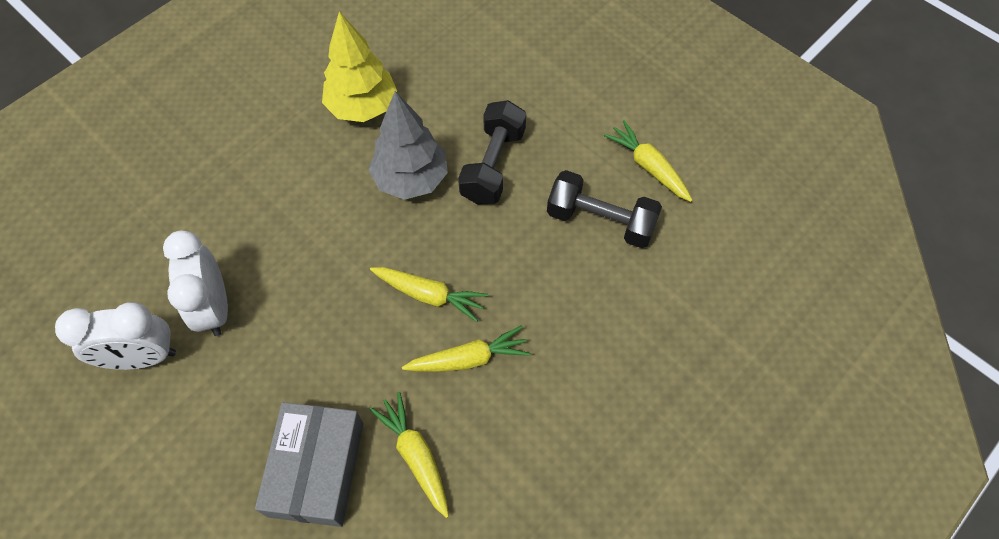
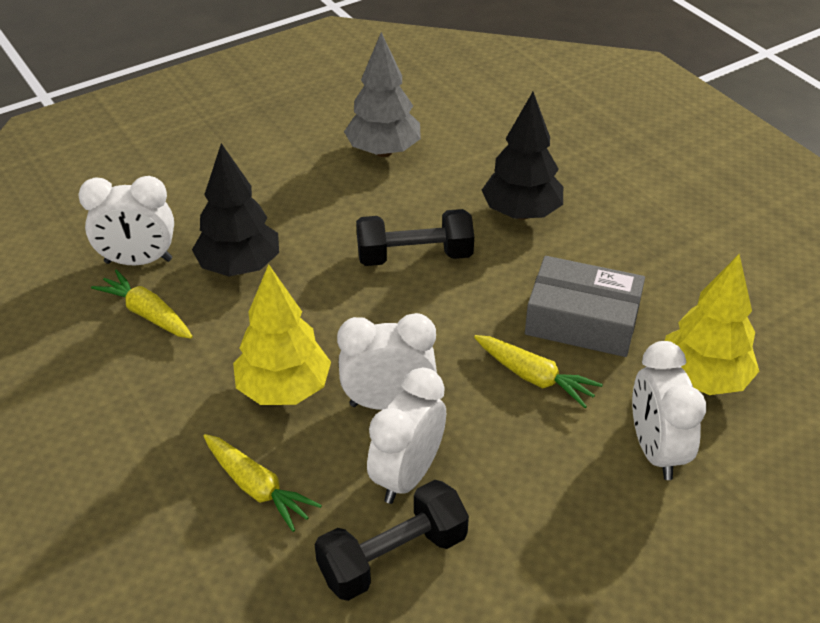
black tree: none = 0 -> [192,143,279,276] [482,92,563,220] = 2
white clock: [55,302,176,370] [163,230,228,336] = 2 -> [79,176,174,265] [337,313,437,410] [367,368,446,504] [632,341,706,480] = 4
yellow carrot: [370,267,488,322] [370,392,449,518] [402,325,531,372] [604,120,693,202] = 4 -> [91,269,193,339] [204,434,322,532] [474,335,603,408] = 3
yellow tree: [322,12,397,122] = 1 -> [233,264,331,405] [665,254,759,395] = 2

